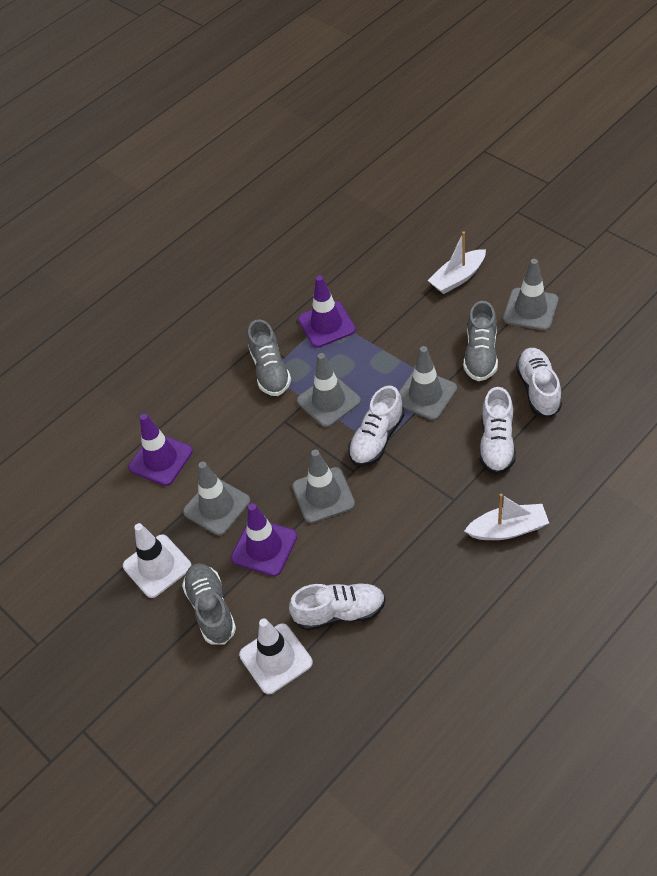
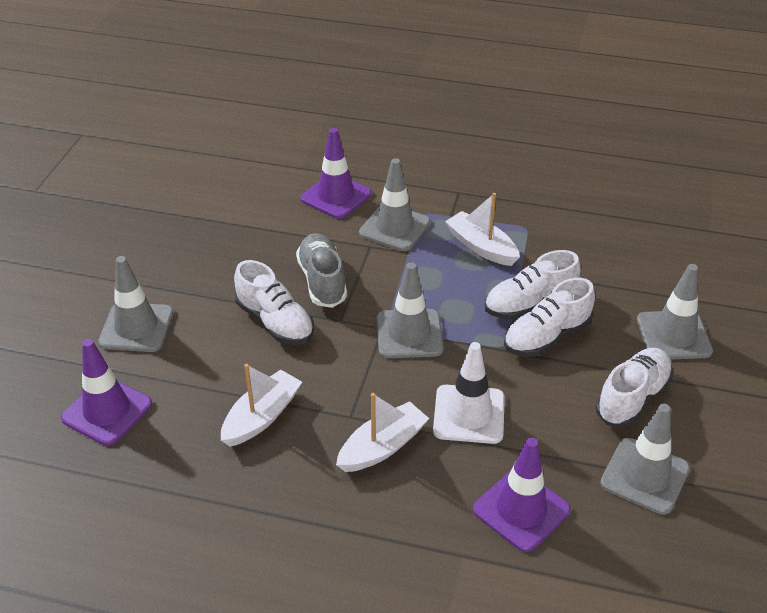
grey shoe: [182,563,236,645] [248,319,291,396] [463,301,498,381] = 3 -> [296,233,347,308] = 1
white boat: [428,232,486,294] [464,494,549,540] = 2 -> [221,364,302,447] [336,393,429,472] [445,193,520,266] = 3
white traffic cone: [123,523,192,598] [239,619,313,694] = 2 -> [433,342,505,444] = 1

